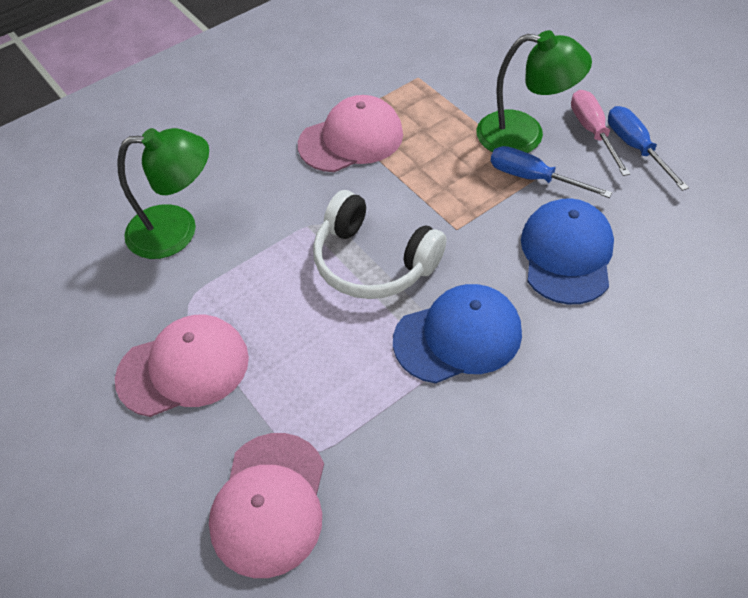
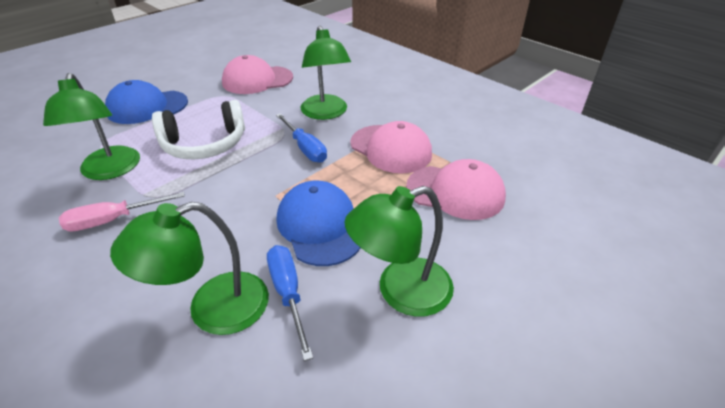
green lamp: [117,128,209,259] [476,30,592,153] = 2 -> [43,73,140,180] [110,202,269,335] [301,26,351,120] [345,186,454,317] = 4

